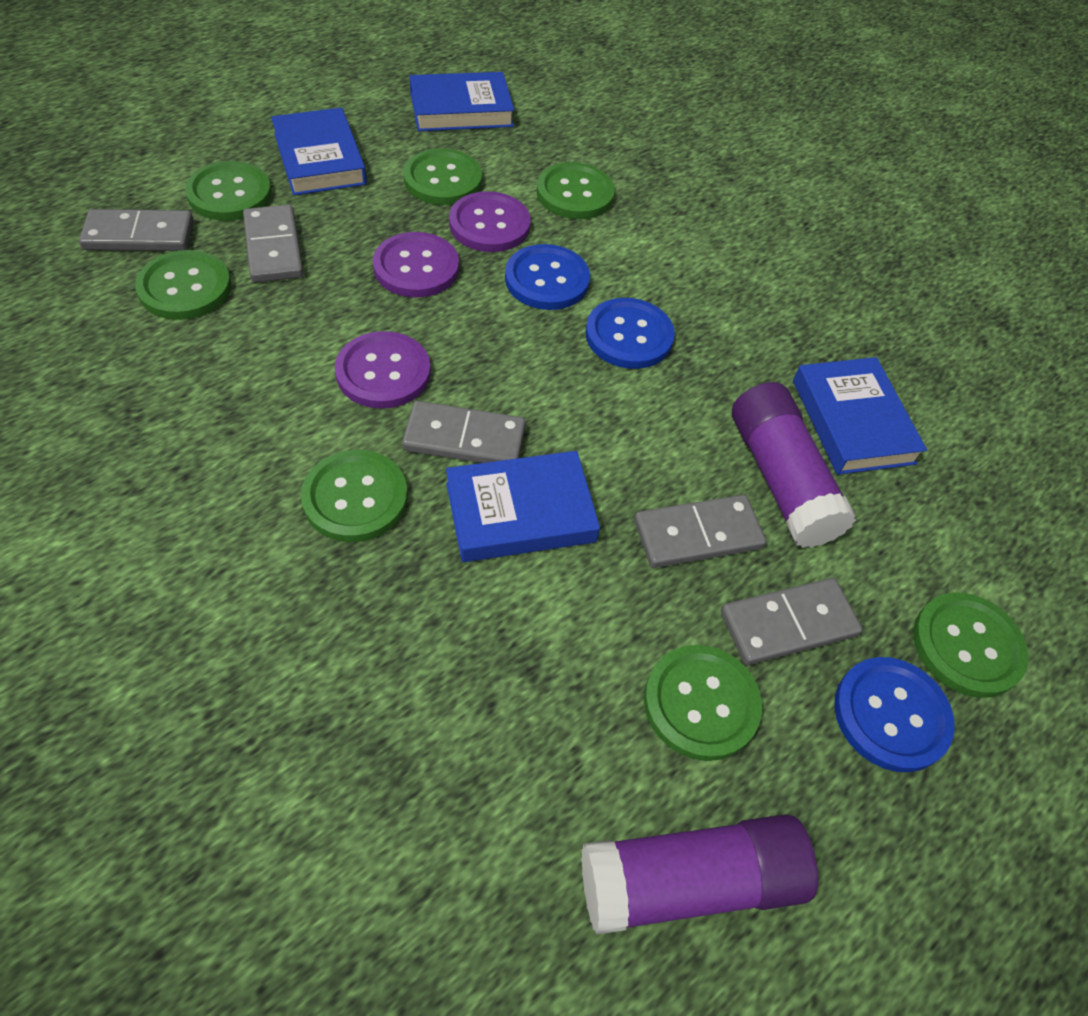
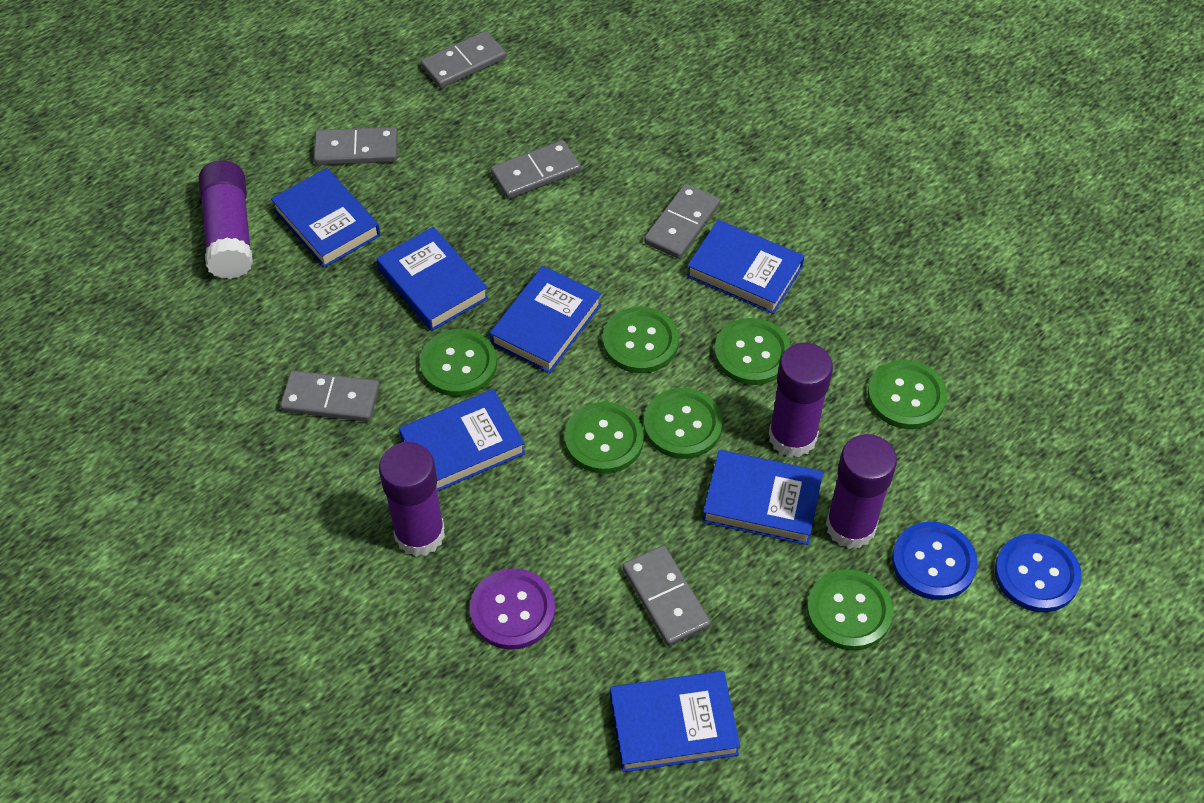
blue book: [271,108,367,195] [409,72,514,131] [446,451,600,562] [793,357,927,475] = 4 -> [271,168,381,268] [376,227,488,331] [399,389,526,491] [490,266,602,373] [610,671,740,772] [686,220,805,314] [702,450,823,545] = 7
blue button: [505,244,590,310] [586,298,675,369] [834,657,955,772] = 3 -> [892,522,978,600] [995,533,1082,612] = 2
grey domino: [79,209,194,251] [243,205,303,283] [402,401,526,463] [634,495,766,568] [721,578,862,665] = 5 -> [280,370,380,422] [314,127,398,165] [421,31,506,88] [491,140,581,199] [622,545,711,646] [644,184,720,259] = 6
purple button: [335,331,431,409] [373,232,459,297] [449,191,530,252] = 3 -> [470,568,555,650] = 1
purple glue stick: [581,814,818,935] [732,382,856,548] = 2 -> [199,161,253,279] [379,442,445,557] [769,343,833,458] [826,434,897,549] = 4

